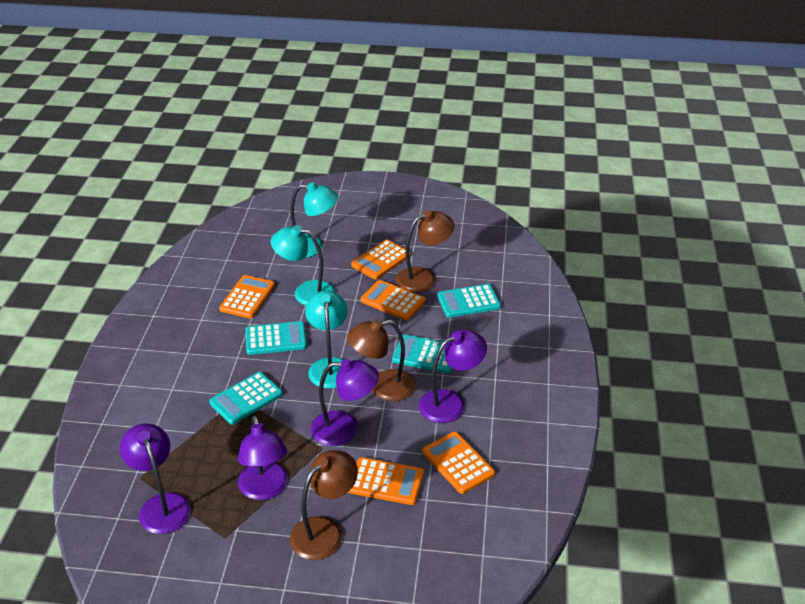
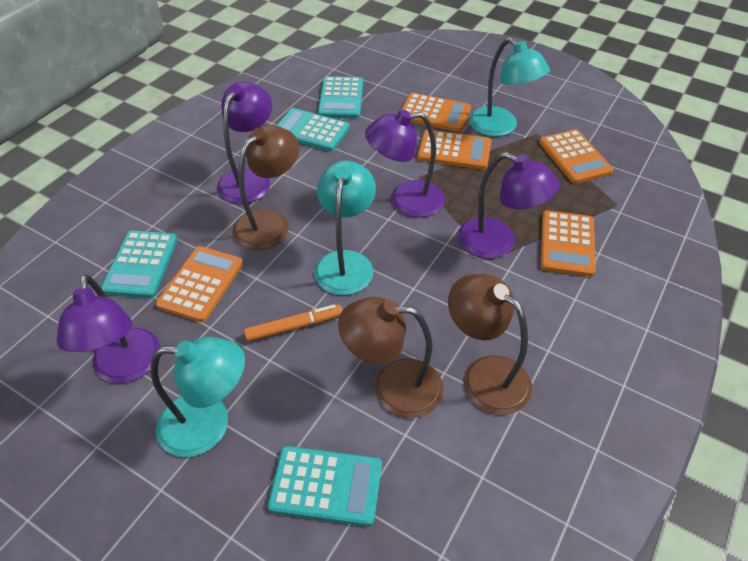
orange marker: none = 0 -> [244,304,342,342] = 1

